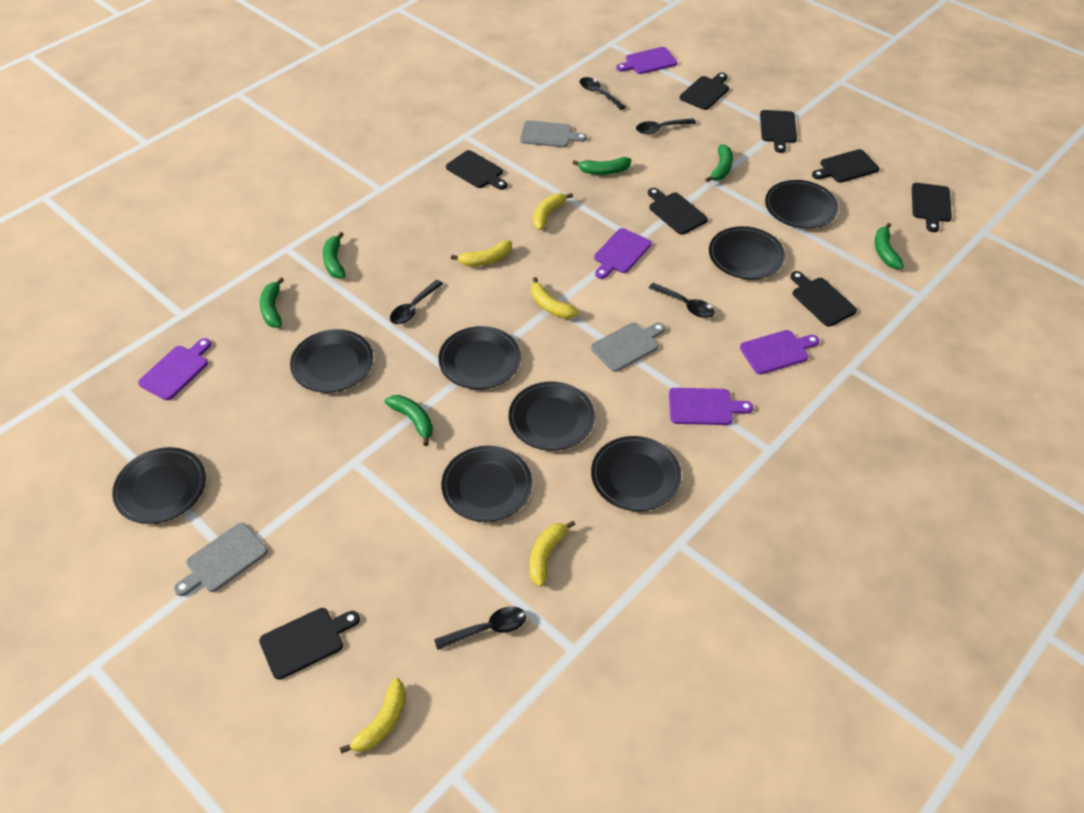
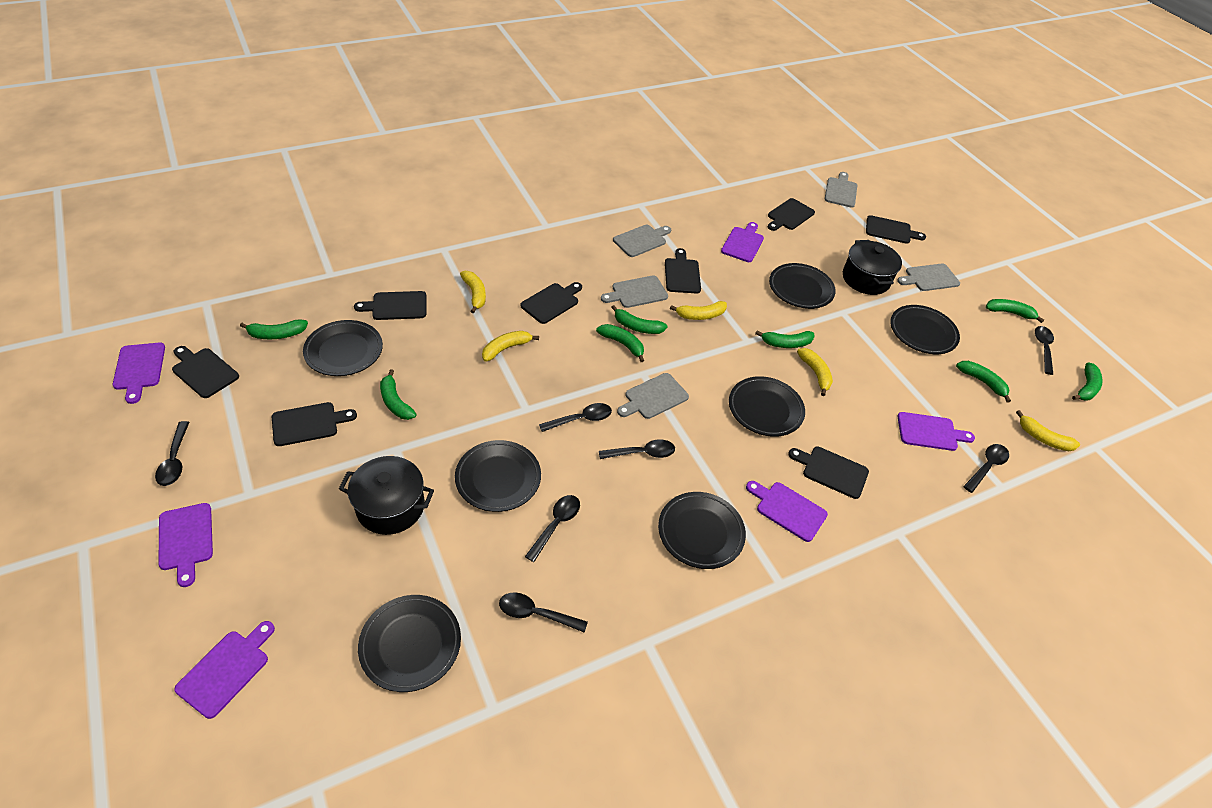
black plate: [112,447,206,524] [290,329,373,393] [439,326,521,389] [441,446,532,522] [509,382,595,450] [591,436,681,511] [709,226,785,279] [765,180,838,228] = 8 -> [303,320,383,376] [358,595,461,692] [455,440,541,512] [658,492,746,569] [729,376,805,437] [769,263,836,309] [890,305,960,354] = 7
black pot: none = 0 -> [339,456,434,535] [843,240,902,295] = 2
black spoon: [390,280,443,324] [434,606,526,650] [580,77,625,110] [636,118,696,134] [649,283,715,318] = 5 -> [155,421,189,486] [499,592,588,632] [525,495,580,562] [539,403,612,432] [599,439,675,459] [963,444,1009,493] [1035,326,1054,375] = 7
green banana: [260,277,284,327] [323,232,345,278] [385,395,433,446] [572,157,631,175] [705,144,733,182] [875,223,904,269] = 6 -> [240,319,308,339] [380,369,417,420] [596,324,644,362] [611,305,667,334] [755,330,814,348] [956,361,1011,403] [986,299,1044,323] [1072,362,1103,401] = 8
grey cutting board: [174,523,267,596] [520,120,587,147] [591,323,665,372] = 3 -> [601,275,668,308] [613,225,671,257] [617,373,689,419] [825,172,857,208] [897,263,960,291] = 5
purple cutting board: [138,338,211,400] [594,228,651,279] [616,47,677,74] [669,388,753,425] [740,330,819,374] = 5 -> [113,343,165,404] [158,503,213,587] [174,621,275,719] [721,222,764,262] [746,481,828,542] [898,412,975,451] = 6

